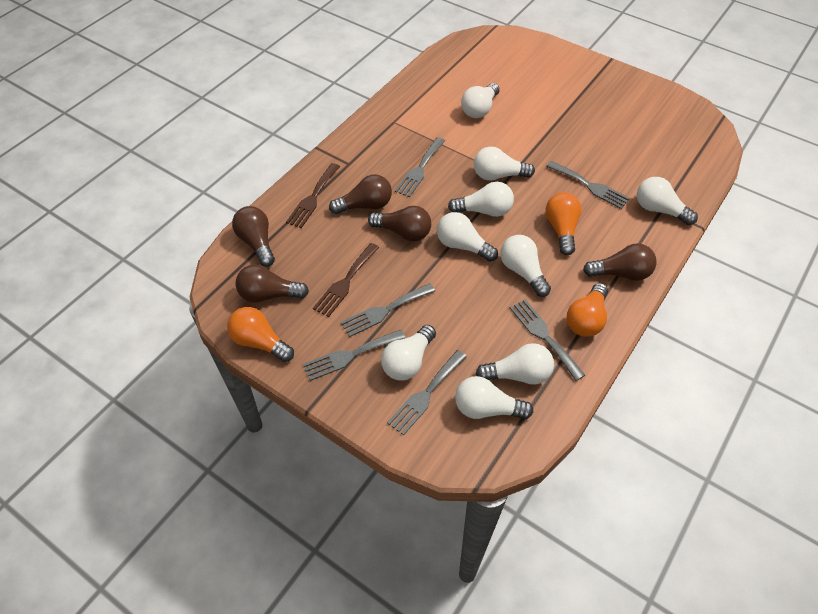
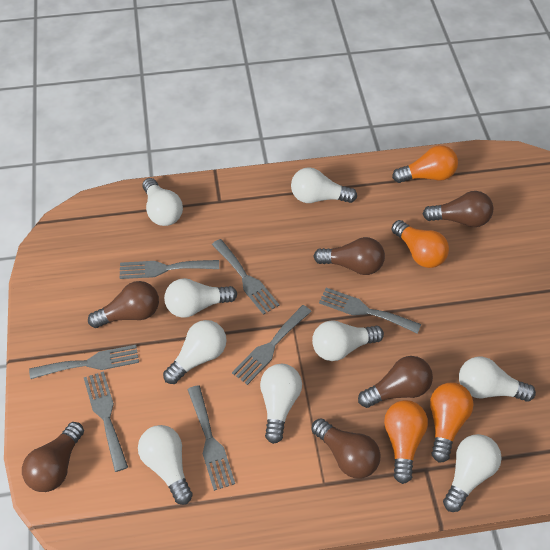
brown fork: [286,163,340,228] [313,243,379,317] = 2 -> none = 0
brown light bulb: [232,206,275,267] [236,264,309,303] [329,174,392,214] [368,206,431,241] [583,243,657,281] = 5 -> [22,422,84,492] [88,281,159,328] [311,418,380,479] [313,237,385,275] [358,356,433,408] [423,191,493,227] = 6
grey fork: [303,329,406,381] [341,283,435,337] [387,350,467,435] [395,137,445,197] [510,299,585,381] [546,161,630,209] = 6 -> [29,345,139,379] [84,371,128,472] [119,260,219,279] [187,385,235,491] [212,239,280,315] [232,305,312,385] [319,288,421,334] = 7
orange light bulb: [227,307,294,362] [546,192,582,255] [567,283,608,337] = 3 -> [384,400,428,484] [392,145,458,183] [392,220,449,268] [430,382,474,463] = 4

